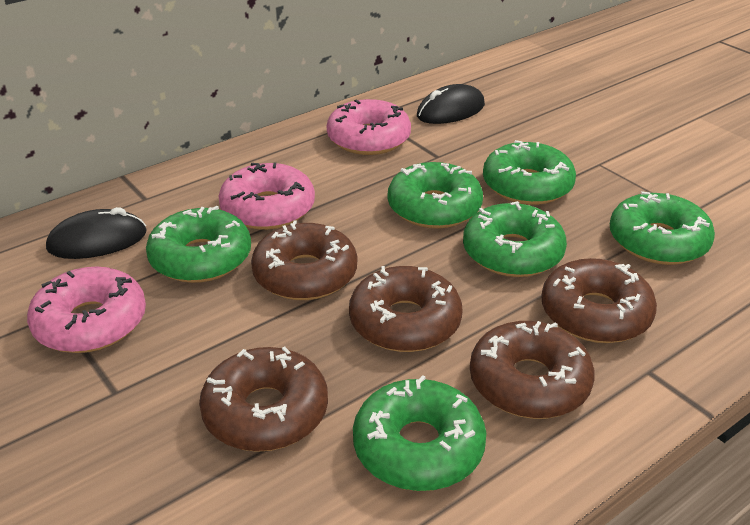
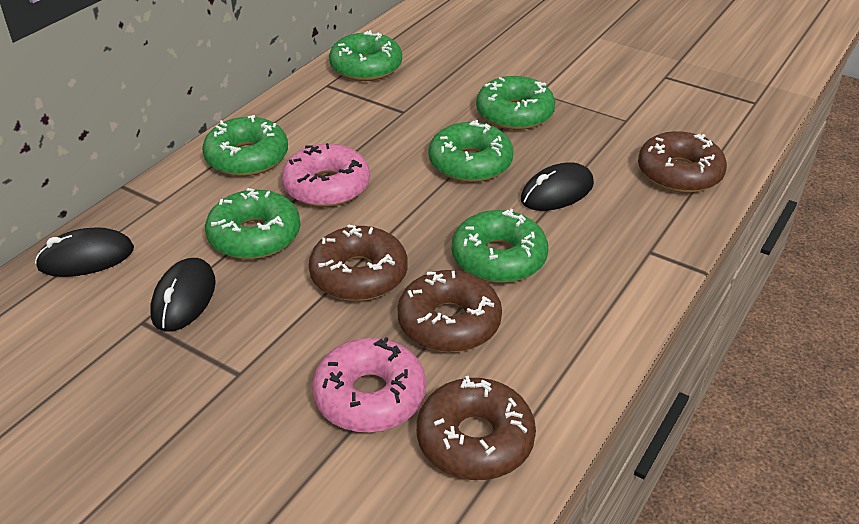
black mouse: [46,207,147,259] [417,84,485,124] = 2 -> [35,227,134,277] [150,258,216,332] [521,162,594,211] = 3
brown donut: [199,347,328,452] [251,220,357,300] [349,266,463,352] [470,321,595,419] [541,258,657,343] = 5 -> [309,224,407,301] [397,270,502,352] [417,376,536,480] [638,131,727,193] = 4
pink donut: [27,267,146,353] [219,163,315,230] [327,99,411,155] = 3 -> [282,143,370,207] [312,337,426,433] = 2

